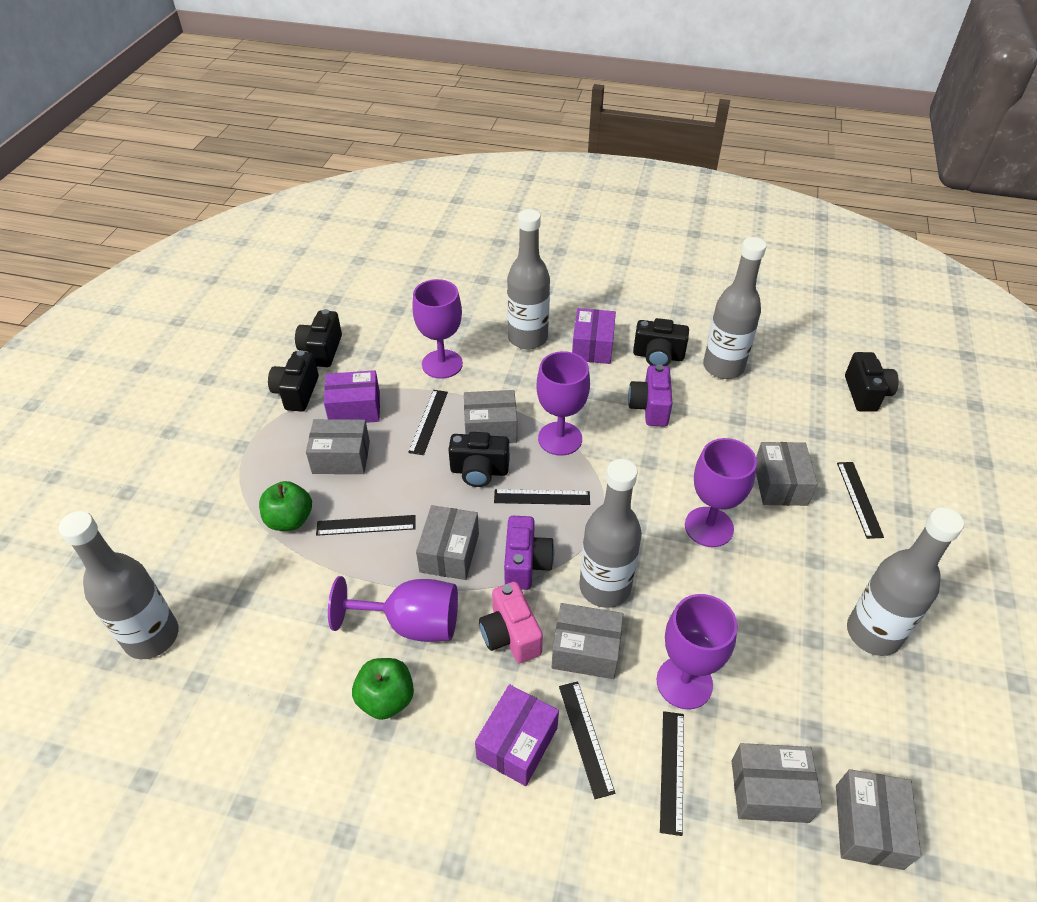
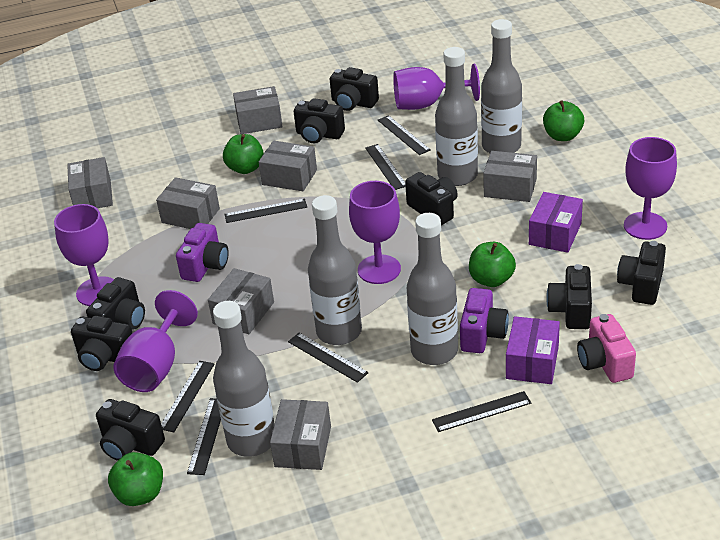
black camera: [268,350,319,412] [295,309,342,367] [448,432,509,487] [633,318,689,366] [845,352,899,412] = 5 -> [71,316,132,371] [86,277,145,330] [96,399,165,461] [294,98,345,143] [330,67,379,111] [405,172,458,225] [546,264,592,329] [617,241,666,305] = 8
black ruler: [316,515,416,536] [408,390,448,455] [494,489,590,505] [559,681,615,799] [660,711,684,836] [837,462,884,539] = 6 -> [161,361,215,432] [187,398,221,475] [225,199,307,223] [288,333,368,383] [365,144,406,190] [378,115,431,155] [432,391,531,432] = 7
green apple: [259,481,312,531] [352,658,414,720] = 2 -> [108,452,163,506] [223,134,264,174] [469,242,516,287] [543,101,584,141] = 4
purple box: [324,370,380,423] [475,684,559,786] [572,308,616,364] = 3 -> [506,316,560,384] [529,192,583,253] = 2

